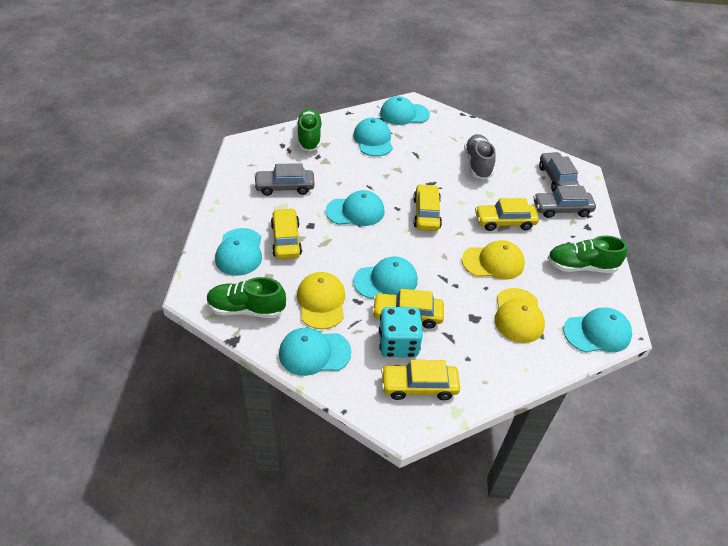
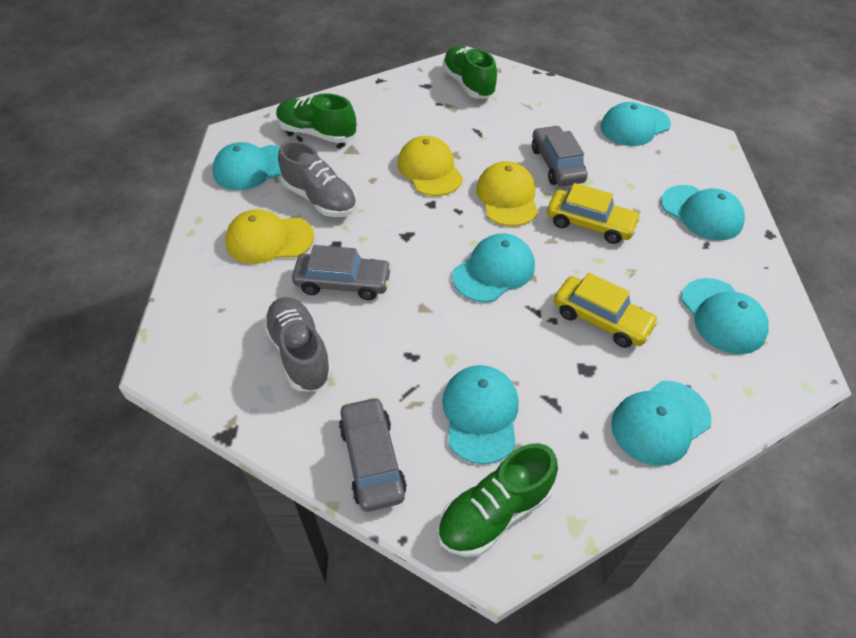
grey shoe: [464,134,496,179] = 1 -> [263,297,333,391] [278,141,357,217] = 2
turquoise dice: [379,307,423,357] = 1 -> none = 0
yellow car: [271,208,302,259] [372,289,444,329] [381,360,460,400] [413,184,442,231] [475,198,539,231] = 5 -> [547,183,641,244] [554,273,659,348] = 2

